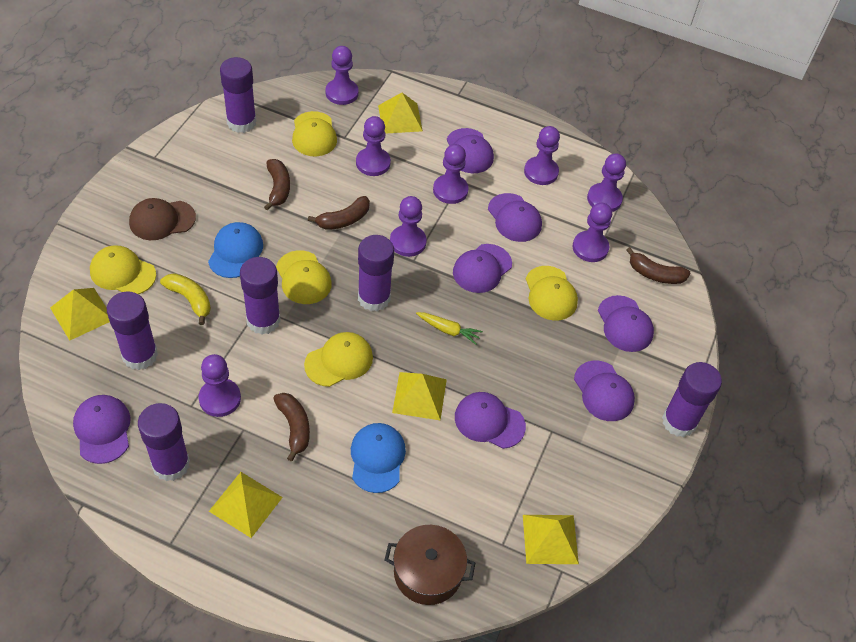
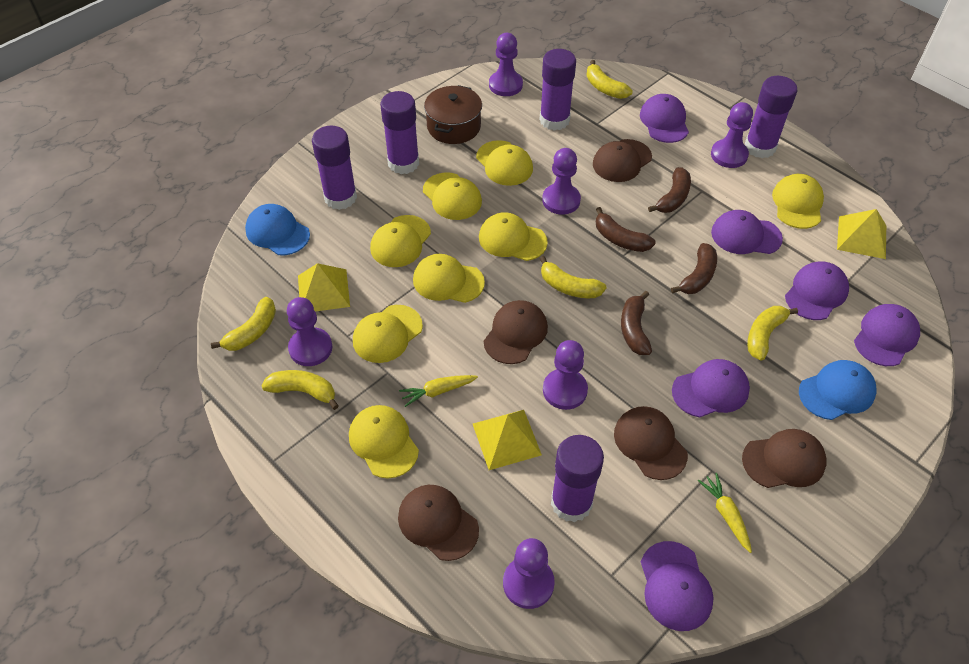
brown cap: [129,198,196,240] = 1 -> [398,485,479,561] [484,300,548,364] [593,139,652,182] [614,406,688,480] [742,429,827,488] = 5
purple cap: [73,395,130,464] [447,128,494,173] [453,244,512,293] [455,392,526,449] [488,193,542,242] [574,360,635,421] [598,295,654,352] = 7 -> [640,94,689,143] [641,541,713,631] [672,359,750,417] [711,210,783,254] [785,262,849,320] [854,304,920,366] = 6
purple glue stick: [107,291,158,370] [138,403,190,481] [220,57,256,133] [240,257,281,334] [358,235,394,311] [662,362,722,437] = 6 -> [312,126,357,210] [380,91,419,174] [540,49,576,131] [551,435,604,523] [745,76,797,158] = 5
purple pawn: [198,354,241,417] [326,46,359,105] [356,116,391,176] [390,196,427,257] [433,144,469,204] [524,126,560,185] [573,203,612,262] [587,153,626,212] = 8 -> [287,297,332,366] [489,33,523,96] [503,538,555,609] [542,148,581,214] [543,340,588,410] [711,102,753,168] = 6
yellow banana: [160,273,211,325] = 1 -> [211,297,276,351] [262,370,339,410] [539,256,607,298] [586,60,633,99] [747,306,798,361] = 5
yellow cap: [90,245,156,294] [276,250,332,304] [292,111,337,156] [304,332,373,387] [526,266,578,321] = 5 -> [349,405,419,478] [353,305,423,363] [370,215,431,267] [413,254,485,303] [423,172,482,220] [476,140,533,186] [479,212,548,261] [772,174,824,229] = 8
yellow carrot: [416,312,483,345] = 1 -> [399,375,478,407] [698,473,752,553] = 2
yellow pyramid: [50,288,110,341] [209,472,283,538] [378,93,423,134] [392,372,447,421] [523,515,579,564] = 5 -> [298,263,350,312] [473,410,542,470] [837,209,886,259] = 3

